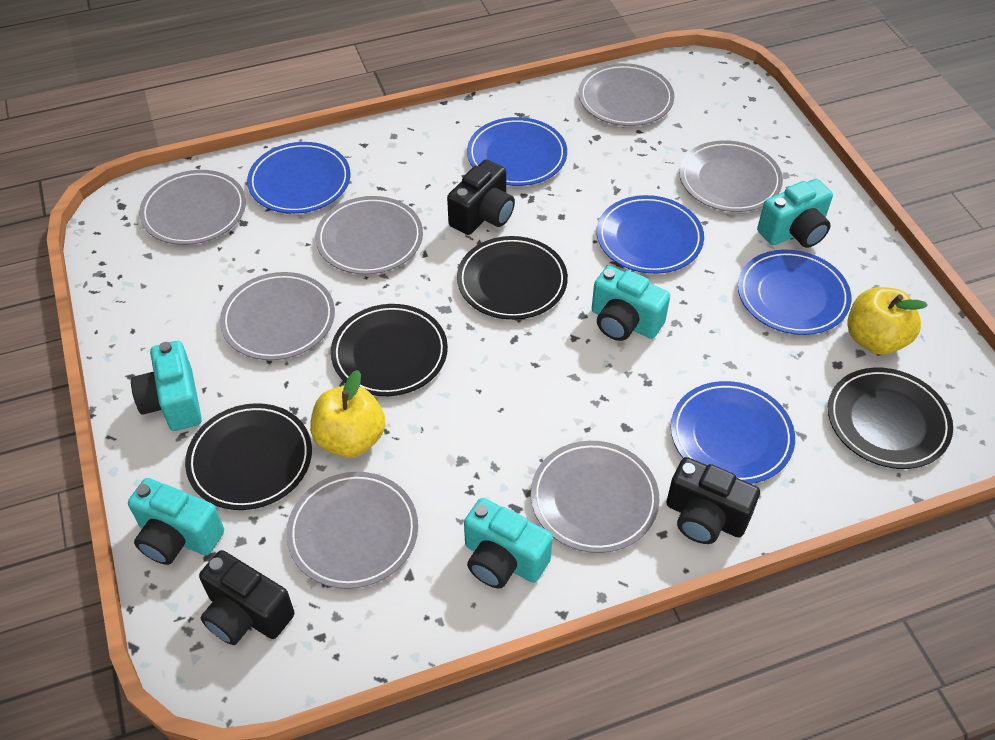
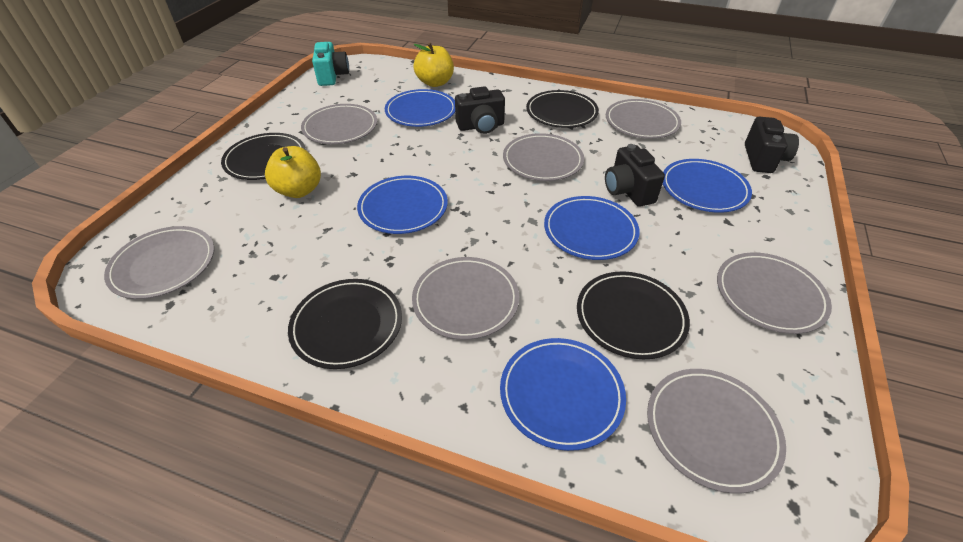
turquoise camera: [128,478,224,565] [131,341,202,431] [464,498,553,589] [592,266,670,341] [757,179,833,248] = 5 -> [312,42,349,86] = 1

